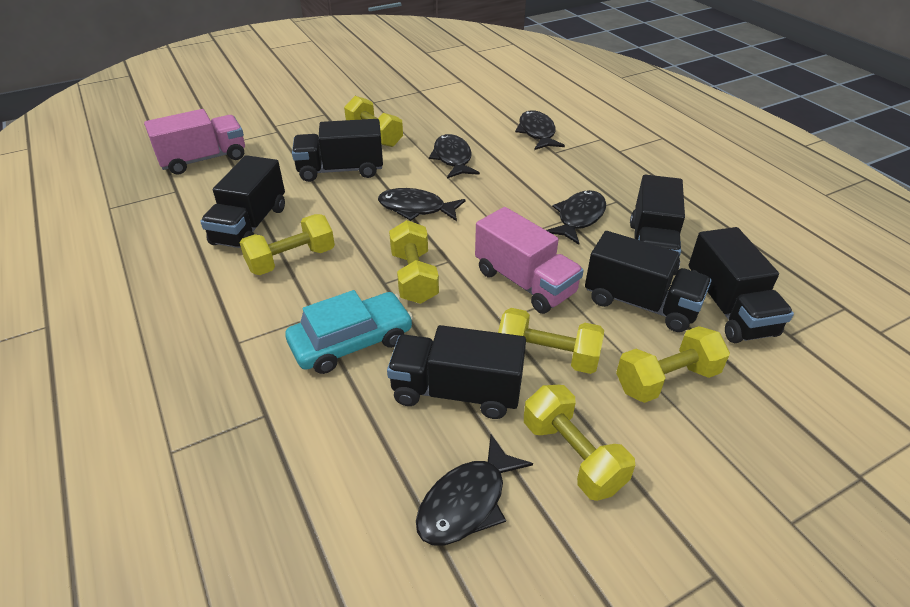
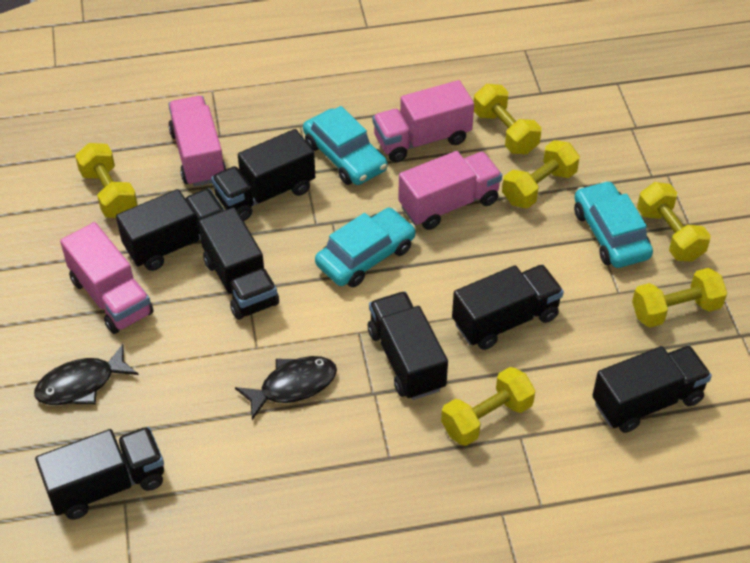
black fish: [378,188,466,221] [416,435,533,545] [429,134,480,179] [515,110,565,150] [546,190,606,245] = 5 -> [34,344,139,405] [235,356,337,420] = 2
black truck: [200,155,285,248] [292,119,383,182] [387,325,526,419] [585,231,712,332] [630,175,685,275] [688,227,794,343] = 6 -> [35,427,164,520] [116,189,224,271] [198,207,279,320] [211,129,315,221] [368,291,448,400] [452,264,564,350] [592,345,712,433] = 7
pink truck: [144,109,245,175] [475,207,584,314] = 2 -> [60,222,153,334] [168,96,226,187] [373,80,474,162] [398,151,502,230] = 4
turquoise car: [285,290,413,374] = 1 -> [303,106,388,185] [315,208,416,287] [574,181,653,268] = 3

